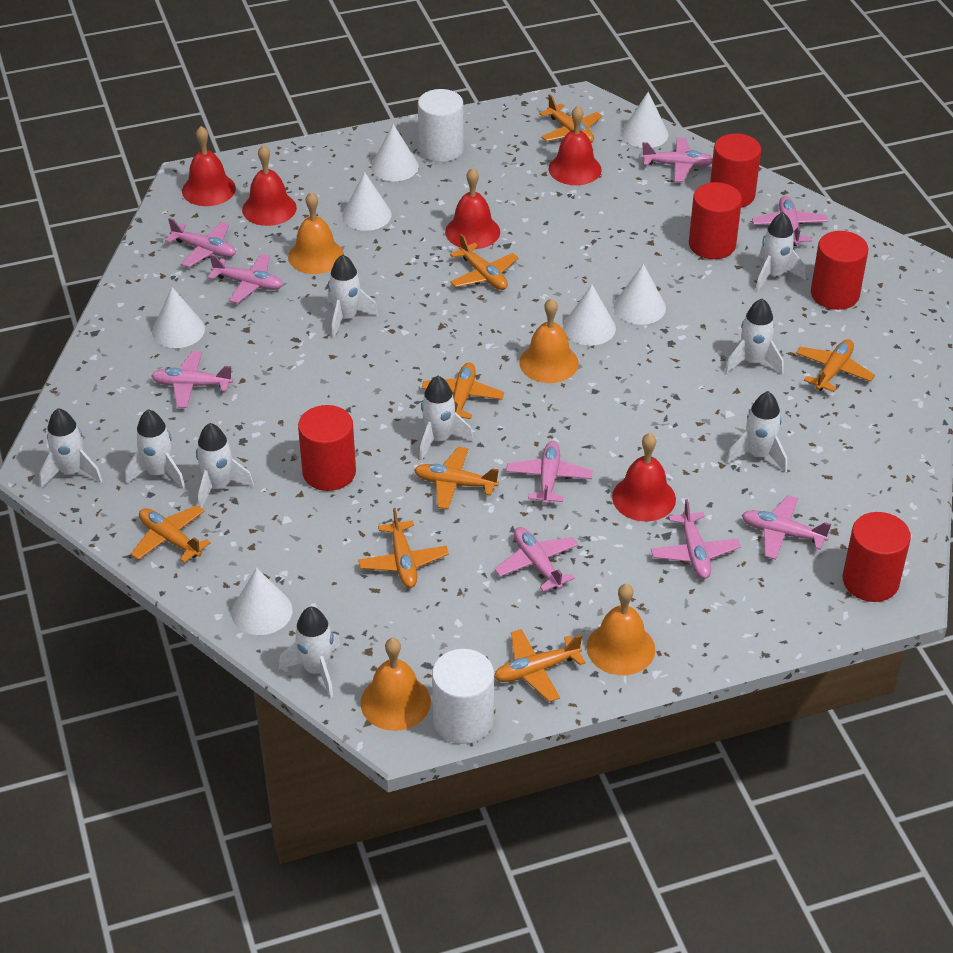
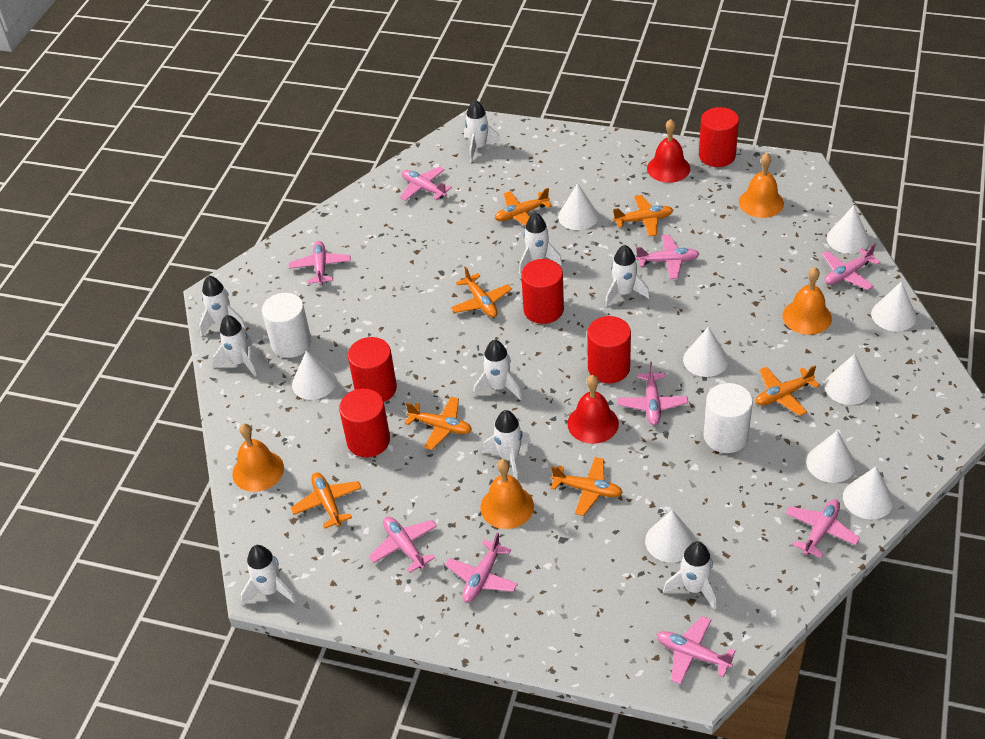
orange plane: [131,505,211,563] [358,508,449,588] [414,447,499,509] [421,362,504,419] [450,234,518,290] [494,629,586,702] [539,94,602,143] [796,339,875,392] = 8 -> [291,472,362,529] [405,397,472,450] [451,266,512,317] [495,188,552,226] [551,457,623,516] [613,195,673,237] [756,365,820,416] = 7
red bell: [182,126,236,206] [242,145,297,226] [445,168,500,249] [548,106,602,185] [612,433,676,522] = 5 -> [567,375,619,444] [647,119,690,183] = 2
white cone: [152,287,205,348] [231,568,293,635] [342,172,392,231] [371,124,419,181] [563,285,616,346] [614,264,666,325] [621,92,668,148] = 7 -> [292,350,336,400] [558,183,598,230] [645,510,695,563] [683,327,728,377] [806,430,855,483] [824,354,872,405] [827,206,869,254] [843,467,893,519] [871,281,917,331] = 9

